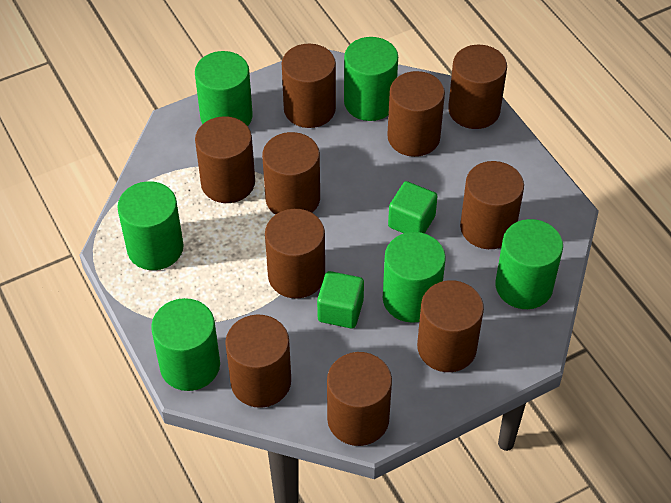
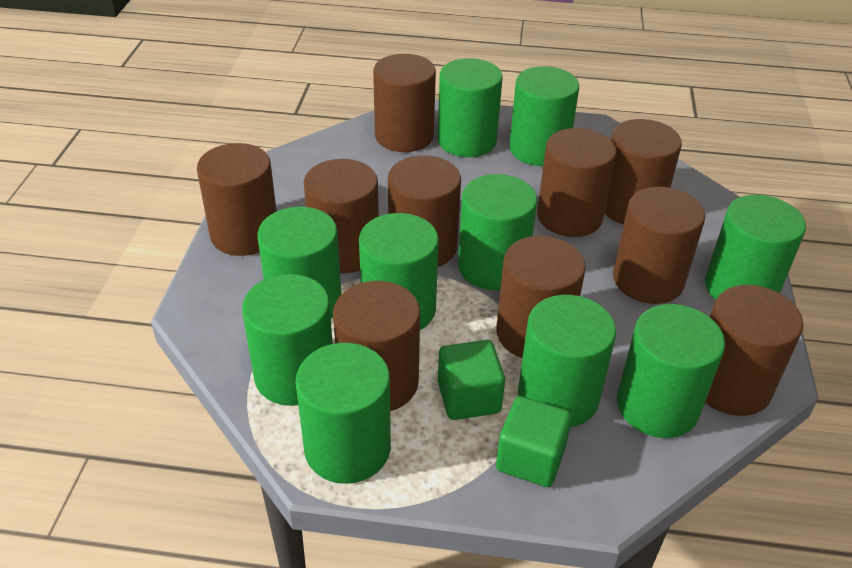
green cylinder: [117,181,184,270] [151,298,220,391] [195,51,253,126] [344,37,398,121] [383,232,446,323] [495,219,563,309] = 6 -> [242,274,333,406] [257,207,341,318] [296,343,391,484] [359,213,439,330] [438,58,503,157] [458,174,537,290] [509,66,579,166] [518,295,616,427] [617,304,725,438] [705,195,806,300] = 10

